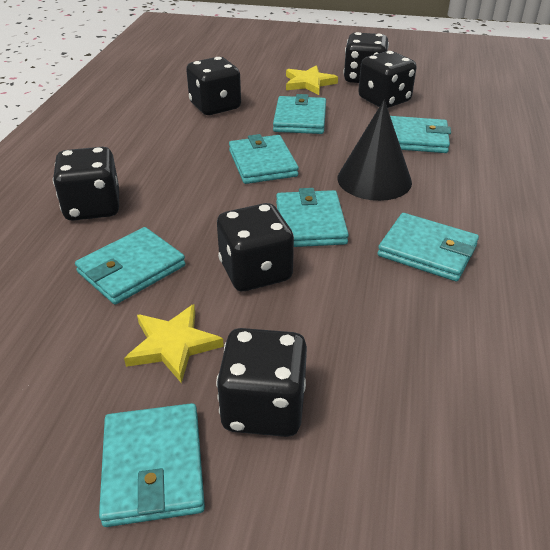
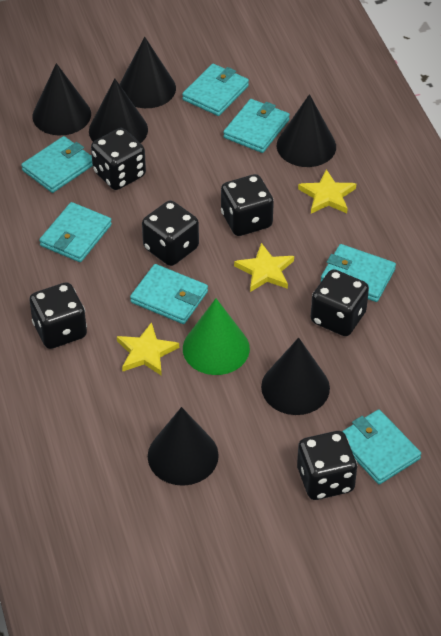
black cone: [337,100,412,201] = 1 -> [33,63,91,136] [89,79,148,143] [119,37,176,108] [148,407,219,486] [261,338,330,415] [277,94,336,167] = 6
green cone: none = 0 -> [183,299,250,375] = 1
yellow star: [124,304,224,383] [286,65,338,95] = 2 -> [117,322,179,376] [234,243,294,292] [298,169,356,214] = 3

